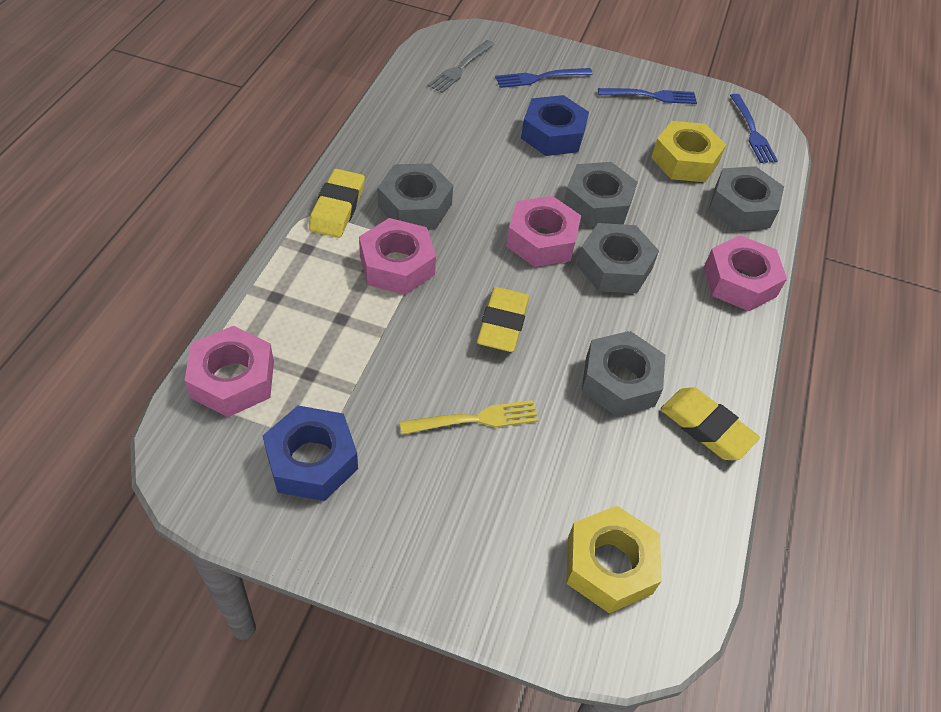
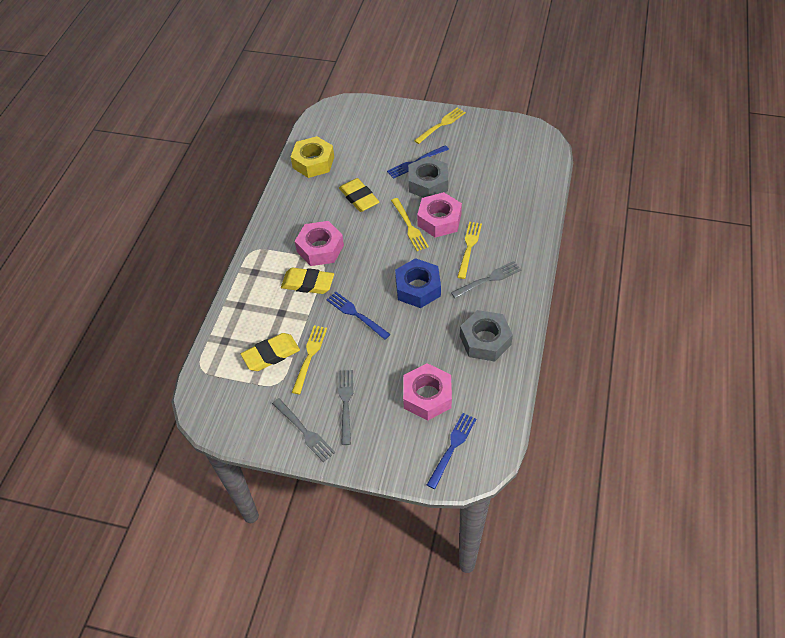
blue nut: [263,406,358,501] [521,95,589,156] = 2 -> [395,258,441,308] = 1
grey fork: [428,40,495,93] = 1 -> [272,398,335,462] [338,370,353,445] [451,261,521,298] = 3
grey nut: [378,164,453,228] [564,162,638,227] [577,223,659,293] [581,331,665,417] [709,166,784,231] = 5 -> [408,156,448,198] [460,310,513,362] = 2
pink nut: [185,326,274,417] [359,218,436,295] [506,196,581,267] [704,235,787,311] = 4 -> [295,221,344,266] [403,363,452,420] [417,192,462,238] = 3
yellow fork: [399,400,539,435] = 1 -> [292,325,327,394] [391,198,429,251] [414,107,466,144] [457,222,482,279] = 4
yellow nut: [566,506,662,614] [651,121,726,182] = 2 -> [291,136,334,178] = 1

